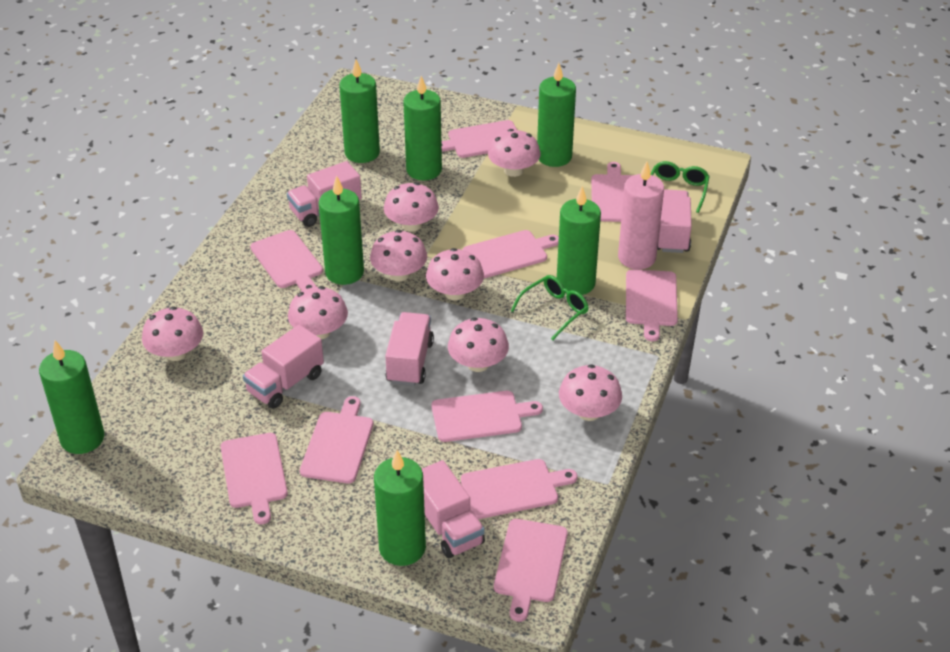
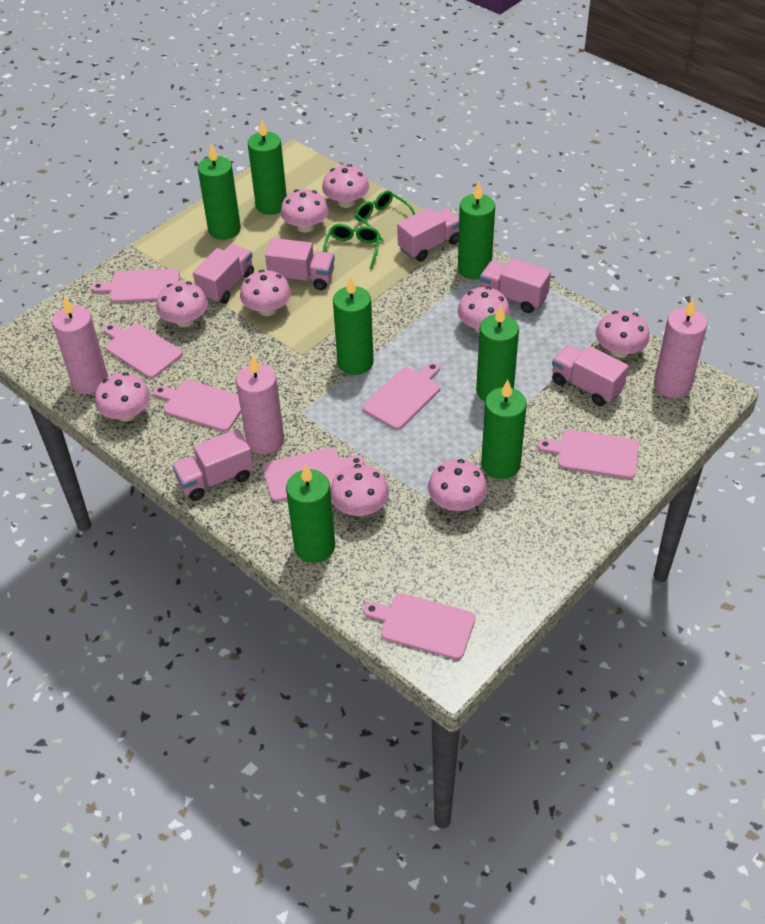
pink candle: [618,161,664,270] = 1 -> [52,296,108,394] [236,355,284,454] [654,299,707,398] = 3
pink cutting board: [220,433,288,524] [250,230,323,291] [300,396,373,484] [432,391,543,442] [441,120,517,158] [461,459,578,519] [463,230,559,278] [494,519,568,622] [591,162,633,222] [626,269,678,341] = 10 -> [91,269,180,303] [103,323,183,378] [153,380,241,432] [262,448,364,502] [363,362,440,430] [363,593,476,660] [537,429,639,479] = 7
pink mushroom: [142,307,203,361] [288,286,348,339] [370,230,427,282] [384,182,439,232] [426,248,484,300] [448,317,509,372] [488,129,540,177] [559,364,622,421] = 8 -> [95,372,151,422] [156,281,208,327] [240,270,291,316] [280,189,329,233] [322,164,369,208] [330,464,389,516] [428,459,487,511] [458,287,510,333] [595,310,650,358] = 9
pink truck: [243,325,324,409] [287,161,362,227] [385,312,434,386] [422,460,485,558] [657,189,692,253] = 5 -> [172,429,254,501] [193,244,254,304] [265,238,335,290] [397,208,459,262] [480,258,551,313] [552,345,629,406] = 6

